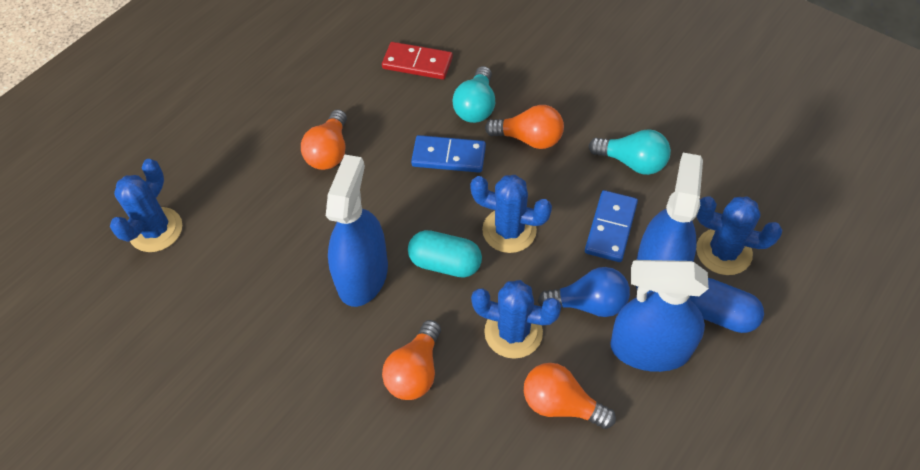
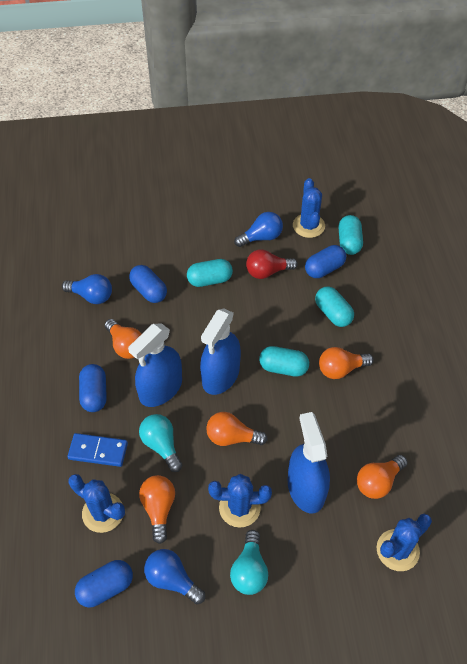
blue capsule: [689,278,764,333] = 1 -> [75,560,133,607] [79,364,107,412] [129,265,167,303] [305,245,346,278] = 4
blue domino: [411,135,486,173] [585,190,638,262] = 2 -> [67,433,128,467] = 1
blue light bulb: [538,267,630,317] = 1 -> [62,274,112,304] [144,549,205,604] [234,212,283,247] = 3
orange light bulb: [301,109,347,170] [382,320,441,400] [485,105,564,149] [524,363,616,429] = 4 -> [105,319,141,359] [139,475,175,544] [206,412,268,446] [319,347,374,379] [357,455,408,499] = 5
red domino: [382,42,453,80] = 1 -> none = 0
red light bulb: none = 0 -> [246,249,298,279] = 1
turquoise capsule: [408,230,482,278] = 1 -> [187,259,233,287] [259,346,309,377] [315,286,354,327] [338,215,363,255] = 4

